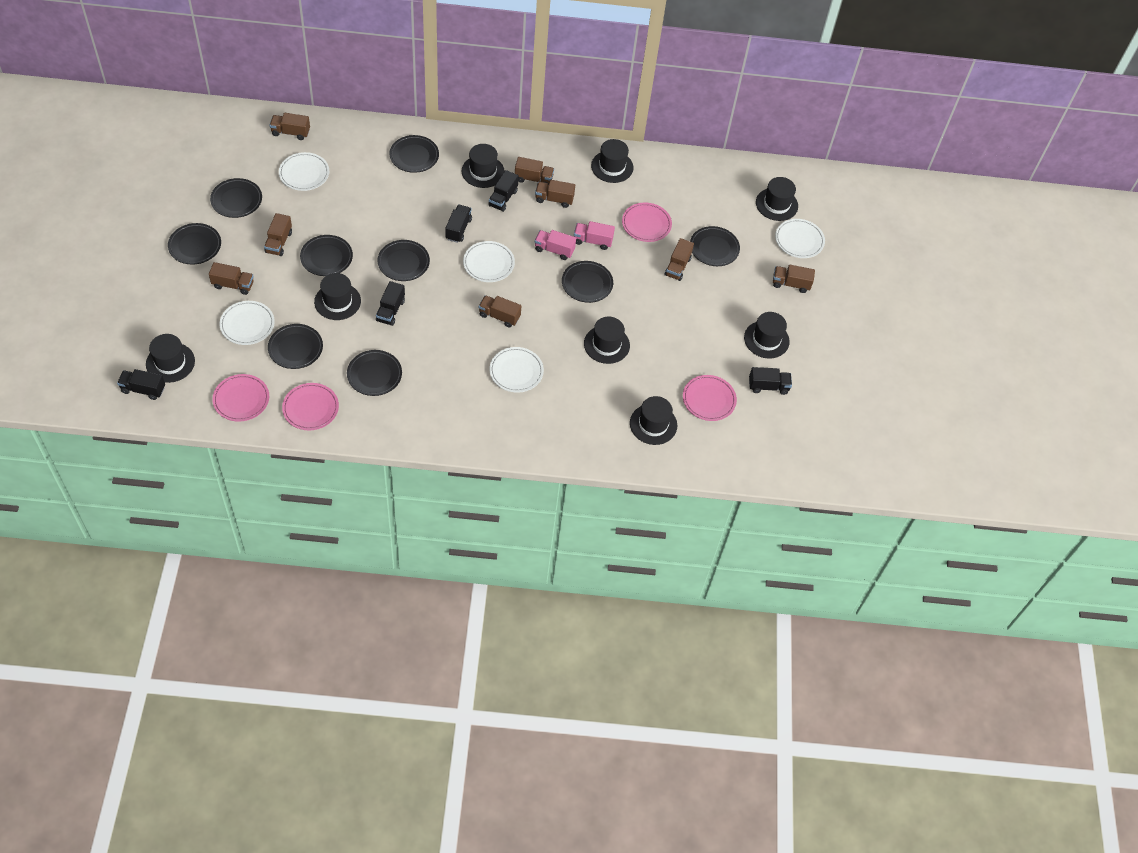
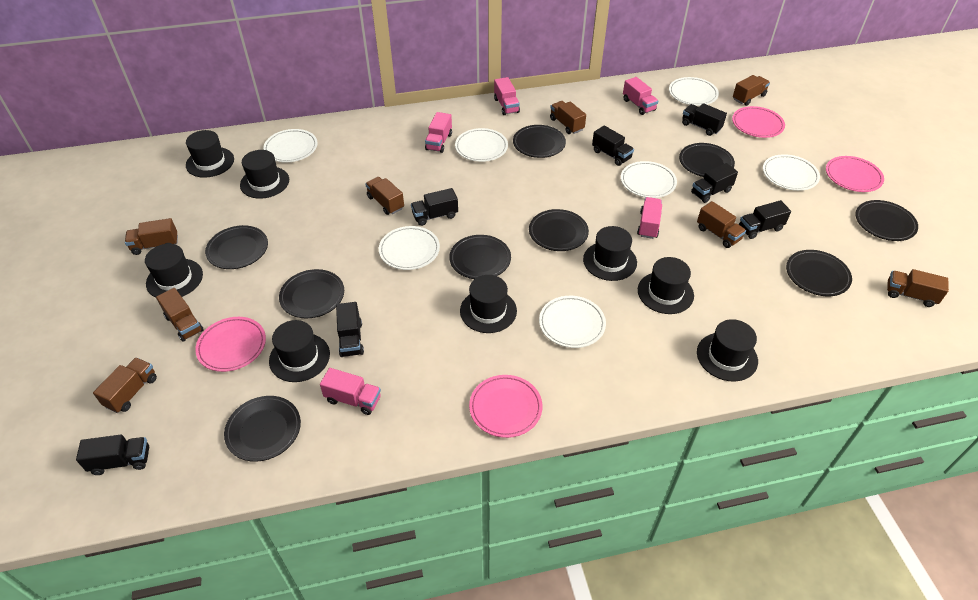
black truck: [117,369,165,400] [376,281,405,326] [445,205,472,243] [488,170,519,212] [749,367,792,395] = 5 -> [76,435,149,475] [336,302,364,357] [411,188,458,226] [592,125,634,166] [682,103,727,136] [691,163,738,203] [739,200,791,239] = 7
pink truck: [535,230,576,260] [574,221,615,250] = 2 -> [320,368,381,415] [425,112,452,153] [494,77,520,115] [623,77,658,115] [637,197,662,239] = 5
white plate: [220,301,275,345] [279,152,329,191] [463,241,515,282] [489,347,544,393] [775,219,825,258] = 5 -> [263,129,318,163] [379,226,440,270] [455,128,508,162] [539,296,606,348] [621,161,677,198] [669,77,719,106] [763,154,820,191] = 7

